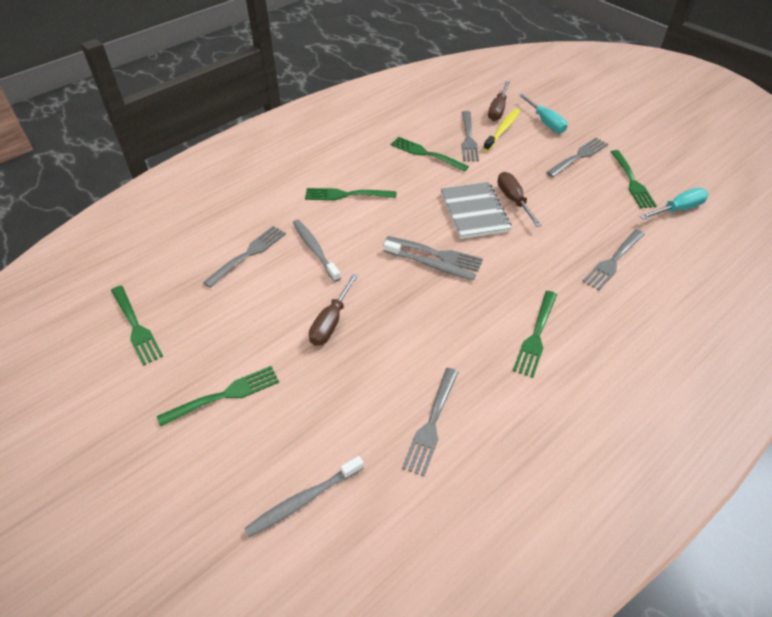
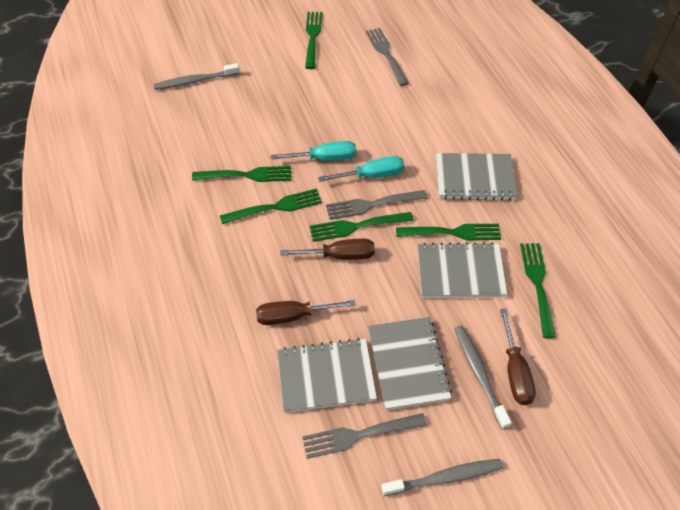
grey fork: [203,226,286,288] [384,236,483,272] [402,368,458,476] [462,111,479,162] [546,138,608,177] [582,229,645,291] = 6 -> [302,413,427,459] [326,190,428,220] [366,28,409,86] = 3
grey notebook: [441,182,512,239] = 1 -> [277,338,377,413] [368,317,452,410] [417,242,507,298] [436,153,517,201] = 4
yellow toothbrush: [483,109,520,151] = 1 -> none = 0

